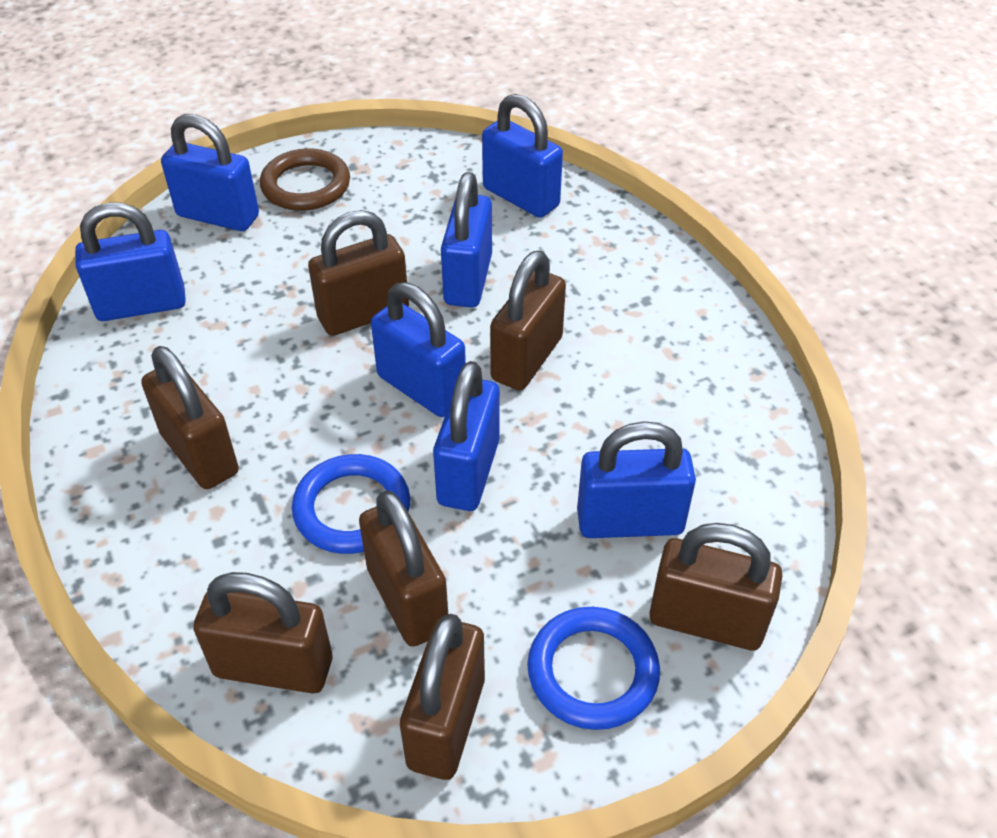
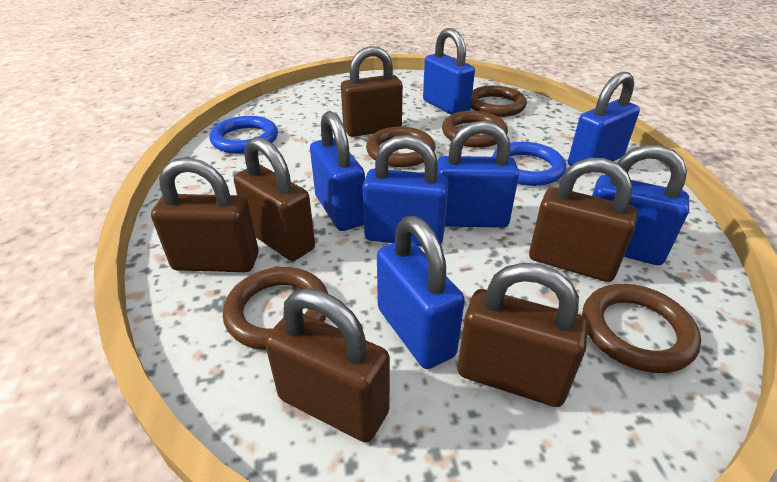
brown padlock: [141,346,239,489] [193,572,332,694] [308,210,409,336] [359,490,448,647] [400,614,485,780] [490,250,566,390] [649,523,783,650] = 7 -> [151,157,259,272] [234,137,315,261] [265,288,390,442] [341,46,403,137] [458,263,588,407] [529,157,638,282] = 6
brown ring: [260,148,350,211] = 1 -> [223,267,328,350] [366,127,435,167] [442,111,508,148] [471,86,527,117] [582,284,701,373] = 5

